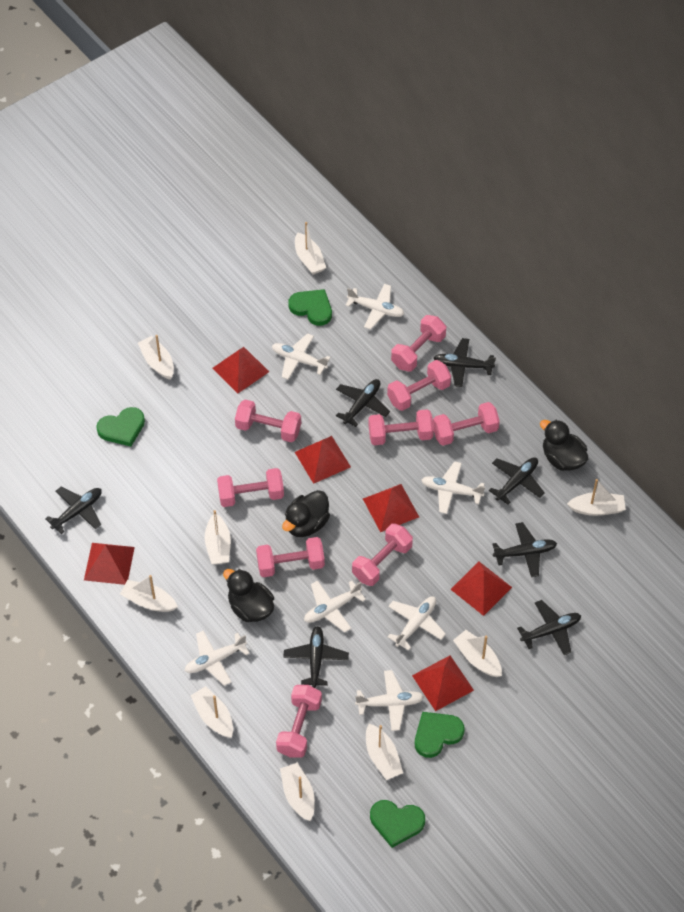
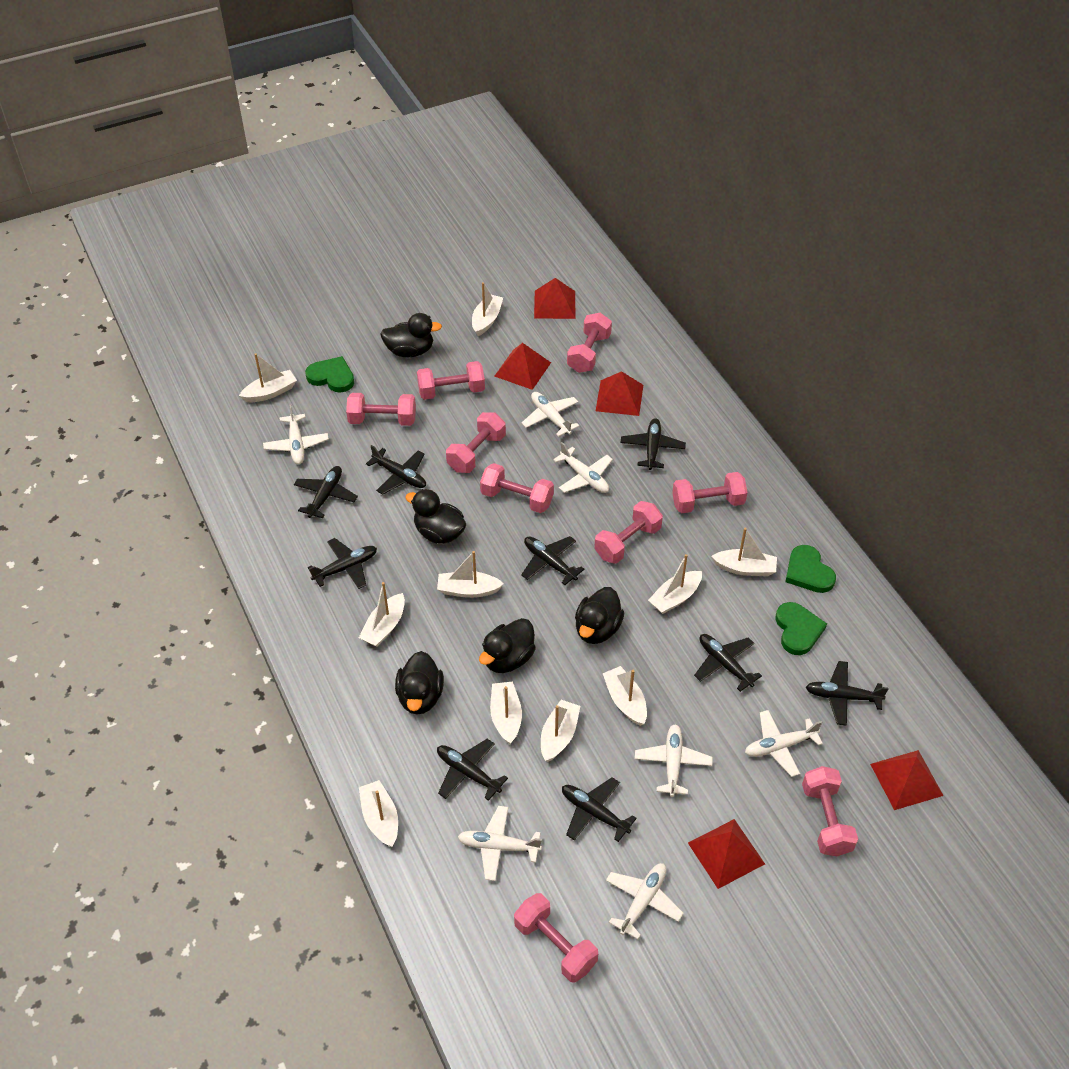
black duck: [223,569,274,622] [282,490,330,537] [540,420,588,471] = 3 -> [380,313,442,357] [395,651,444,714] [405,489,466,544] [479,618,536,673] [575,587,624,644] = 5
black plane: [45,487,102,534] [283,626,349,688] [336,379,390,427] [433,338,496,387] [489,457,545,505] [493,522,557,577] [517,600,581,655] = 7 -> [294,466,358,518] [308,538,377,589] [366,445,426,495] [437,739,508,801] [521,536,585,585] [562,777,637,842] [620,418,686,470] [694,634,762,692] [806,661,889,726] = 9
green heart: [96,407,145,447] [288,289,332,326] [370,800,425,848] [415,712,465,758] = 4 -> [305,356,354,392] [776,602,827,655] [785,545,836,593] = 3
red pyramid: [84,543,135,585] [212,347,269,394] [295,436,351,484] [363,484,419,532] [412,656,474,711] [450,562,512,616] = 6 -> [495,343,551,390] [534,278,575,319] [596,371,643,416] [688,819,765,889] [870,750,944,810] = 5
white boat: [120,575,178,612] [138,335,174,380] [190,686,233,738] [205,510,231,564] [280,763,315,821] [295,222,326,275] [366,724,403,780] [453,630,502,677] [567,479,626,516] = 9 -> [239,353,297,402] [359,582,405,647] [359,780,398,847] [437,551,504,598] [472,282,503,336] [490,681,522,744] [541,700,580,762] [603,666,647,726] [648,554,702,614] [711,528,777,576] = 10

